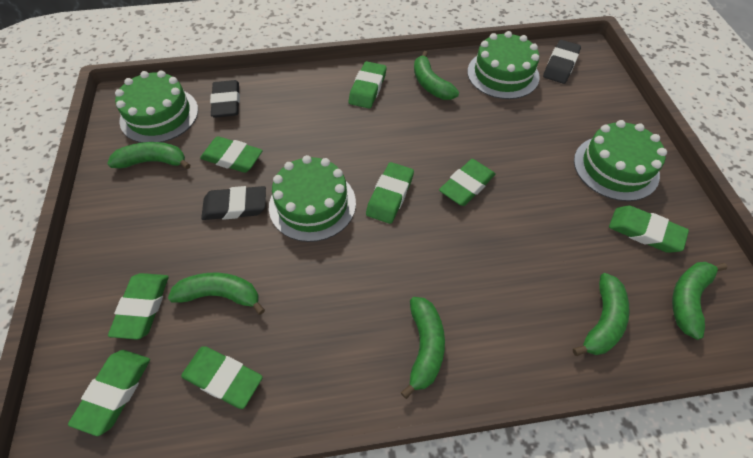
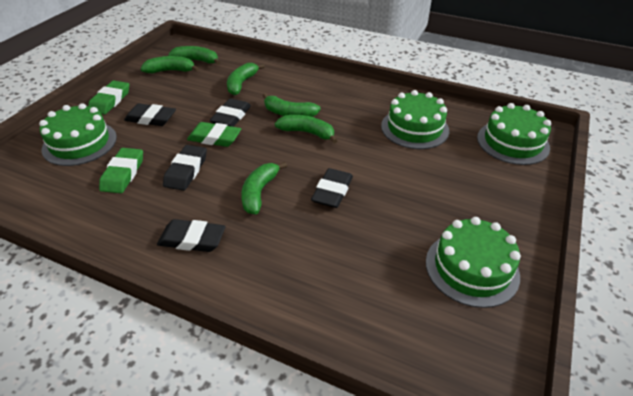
black eraser: [201,186,266,220] [210,80,240,118] [543,40,581,84] = 3 -> [124,103,176,126] [157,219,226,252] [163,145,207,191] [210,99,251,127] [311,168,353,208] = 5
green eraser: [68,350,150,436] [108,273,169,340] [181,346,263,409] [200,136,263,173] [349,61,387,108] [366,162,414,224] [439,159,496,206] [609,206,689,253] = 8 -> [88,81,129,115] [99,148,143,193] [187,122,241,147] = 3

